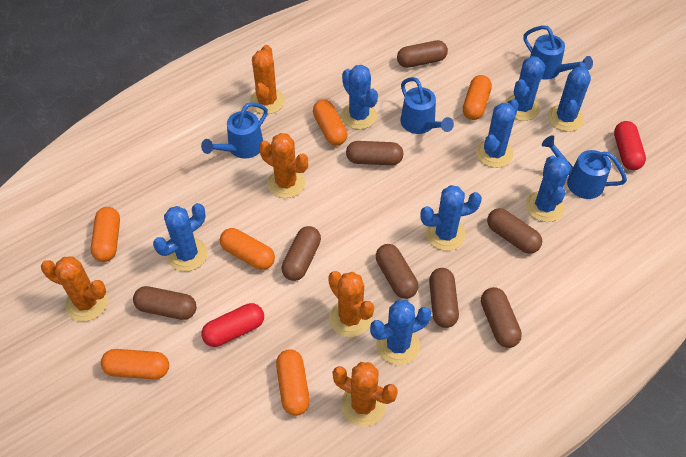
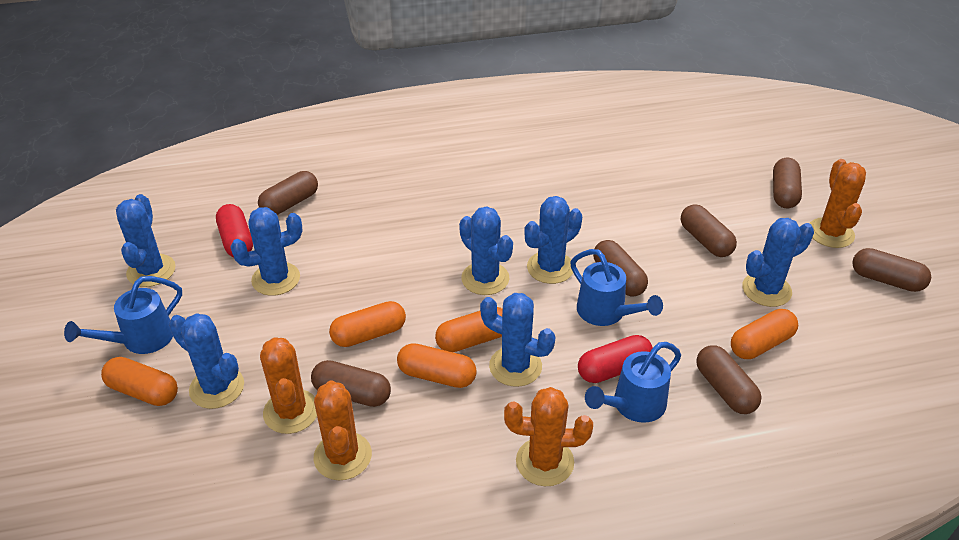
blue cactus: [153,203,208,272] [341,65,378,129] [370,300,432,365] [420,185,482,251] [476,99,519,168] [505,56,546,121] [526,156,571,222] [548,62,591,132] = 8 -> [116,194,176,287] [169,313,244,409] [231,207,302,296] [459,206,513,295] [480,293,556,387] [524,196,582,284] [742,218,814,307] = 7
blue watering can: [201,102,268,159] [401,77,454,134] [523,26,593,80] [542,135,627,199] = 4 -> [64,276,182,354] [570,249,663,326] [585,342,681,423] = 3
brown capsule: [133,286,197,320] [281,226,321,281] [346,141,403,165] [376,244,418,299] [397,40,448,68] [429,268,459,328] [481,287,522,348] [487,208,542,254] = 8 -> [258,171,318,215] [311,360,391,407] [593,240,648,296] [681,204,737,257] [696,345,762,414] [773,158,802,208] [852,248,931,292] = 7
orange cactus: [41,256,108,322] [250,45,285,114] [259,133,308,198] [328,271,374,337] [333,362,398,426] = 5 -> [260,337,317,434] [313,380,372,480] [504,387,593,486] [810,159,866,248] = 4
orange capsule: [91,207,120,262] [101,349,169,379] [220,228,275,270] [276,349,310,416] [313,100,348,145] [463,75,492,120] = 6 -> [101,357,178,406] [329,301,406,347] [397,343,477,388] [435,307,503,352] [731,309,798,359] = 5

